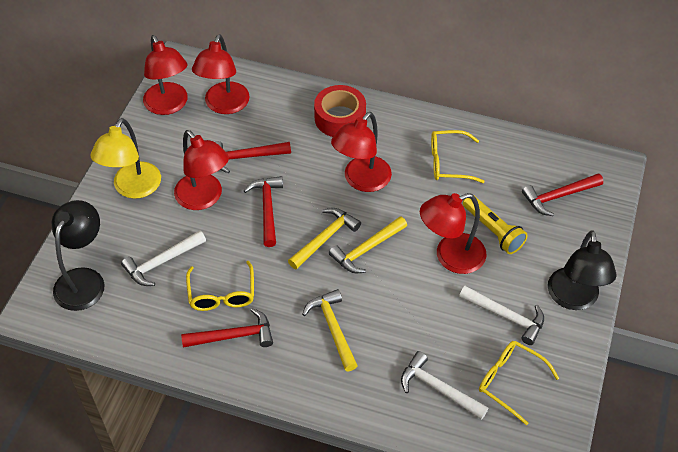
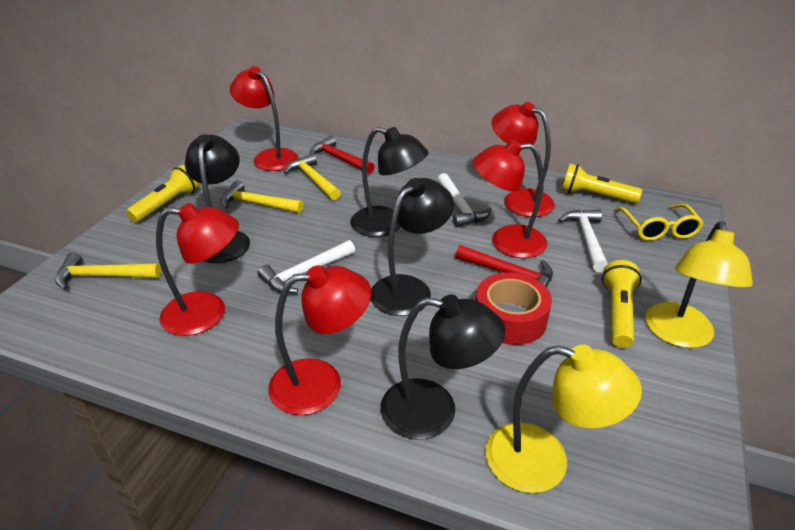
black lamp: [52,200,104,311] [548,230,617,310] = 2 -> [185,134,250,263] [350,127,429,237] [371,178,454,316] [380,294,506,440] = 4
red hammer: [181,308,273,348] [215,141,291,173] [244,176,283,247] [522,173,603,216] = 4 -> [310,136,375,174] [456,245,553,288] = 2
yellow flashlight: [463,197,528,254] = 1 -> [126,165,200,223] [562,164,642,204] [602,260,642,348] = 3
yellow glasses: [186,261,254,311] [431,130,485,183] [479,341,559,425] = 3 -> [615,204,704,241] = 1
yellow lamp: [90,118,161,199] = 1 -> [485,345,642,493] [645,221,753,348] = 2

